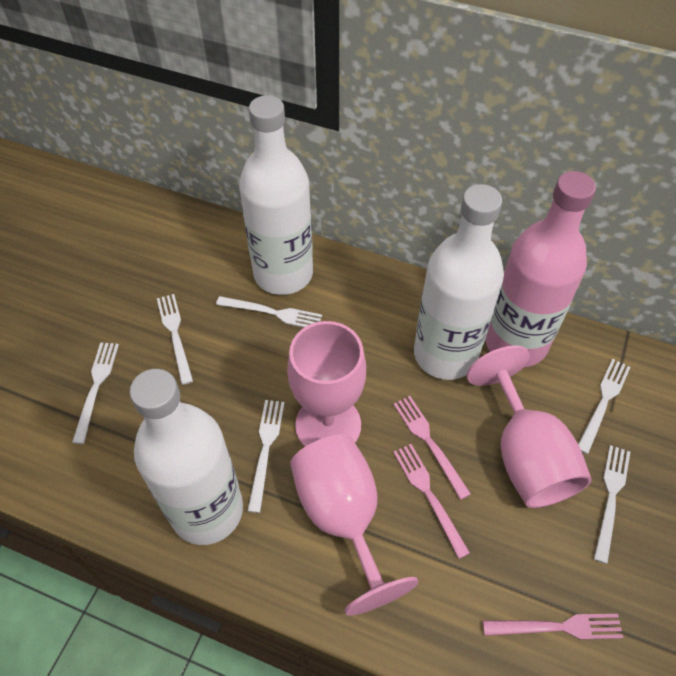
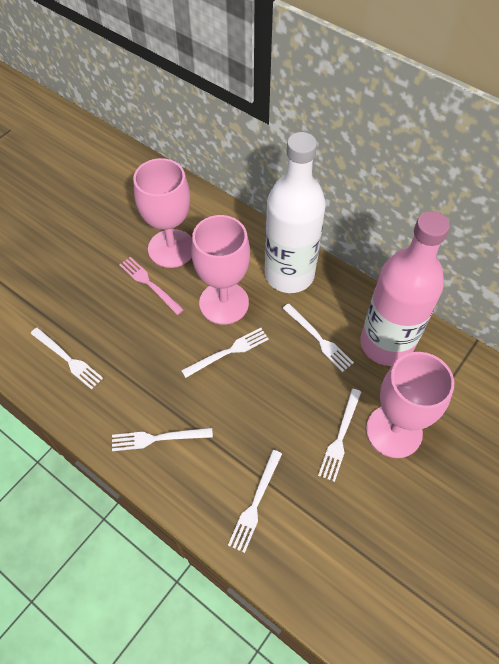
pink fork: [393,396,471,500] [393,444,470,559] [483,614,623,639] = 3 -> [119,257,184,315] = 1
white bottle: [130,369,243,545] [239,95,313,295] [414,184,504,380] = 3 -> [265,132,326,293] = 1

